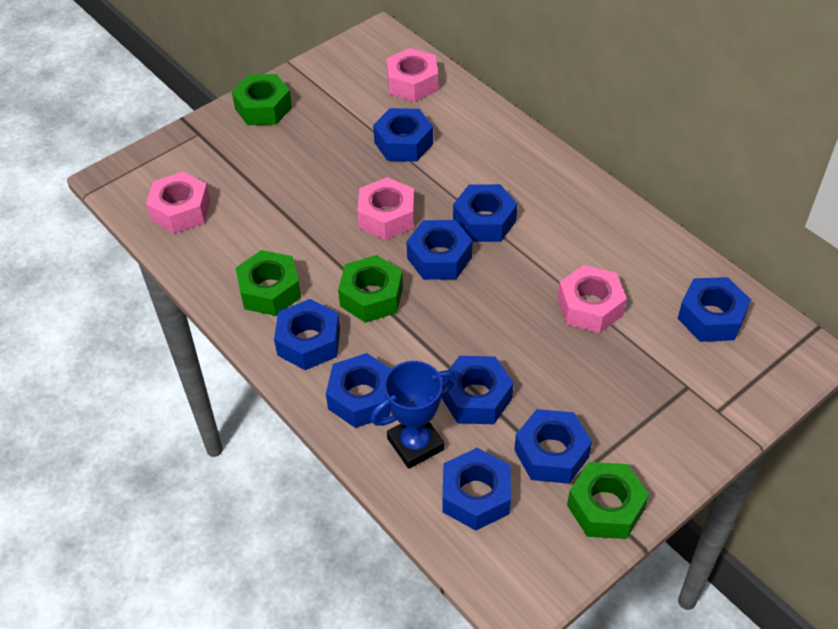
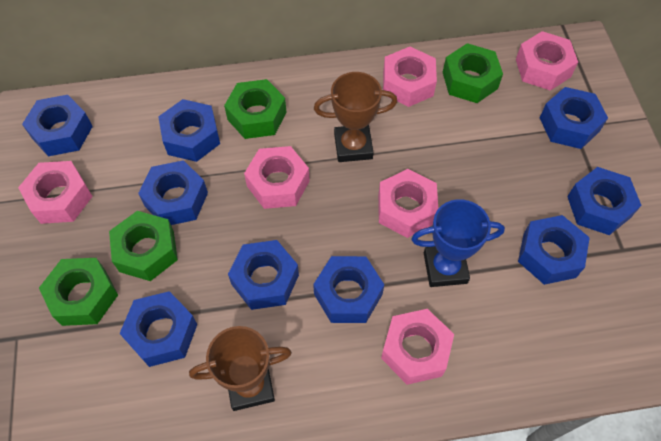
brown trophy: none = 0 -> [189,326,292,411] [314,72,397,162] = 2
pink nut: [146,172,211,234] [357,177,415,240] [387,48,438,102] [558,265,627,333] = 4 -> [18,161,93,224] [244,146,310,209] [378,169,438,238] [381,309,454,385] [383,47,437,107] [516,31,578,91] = 6

